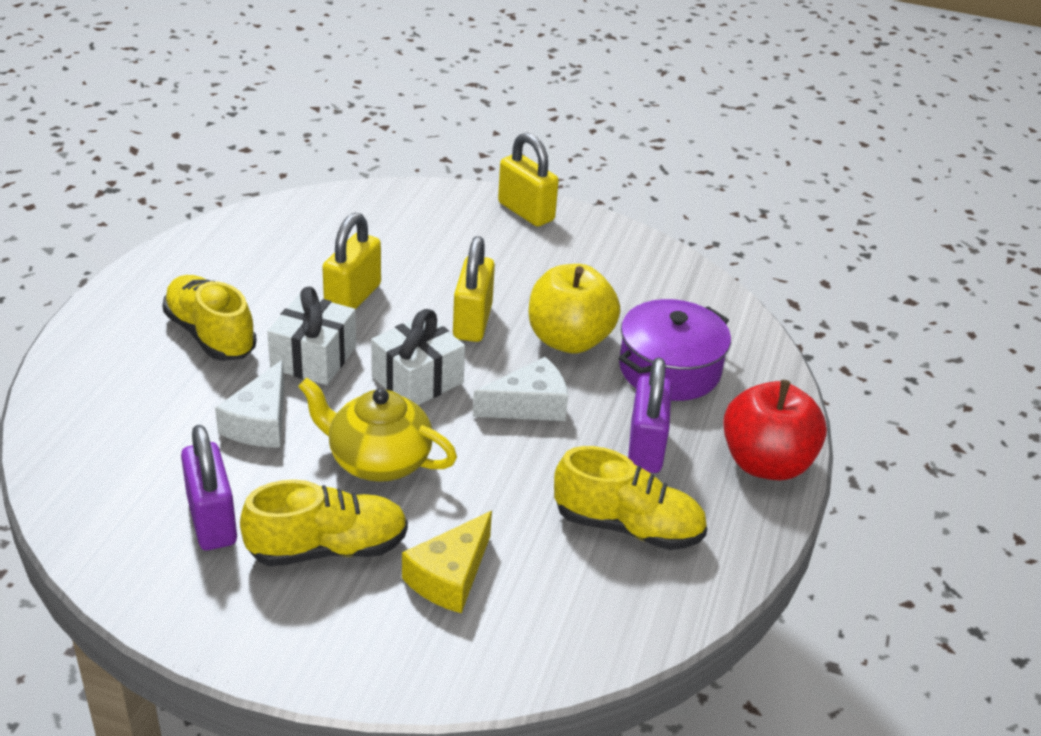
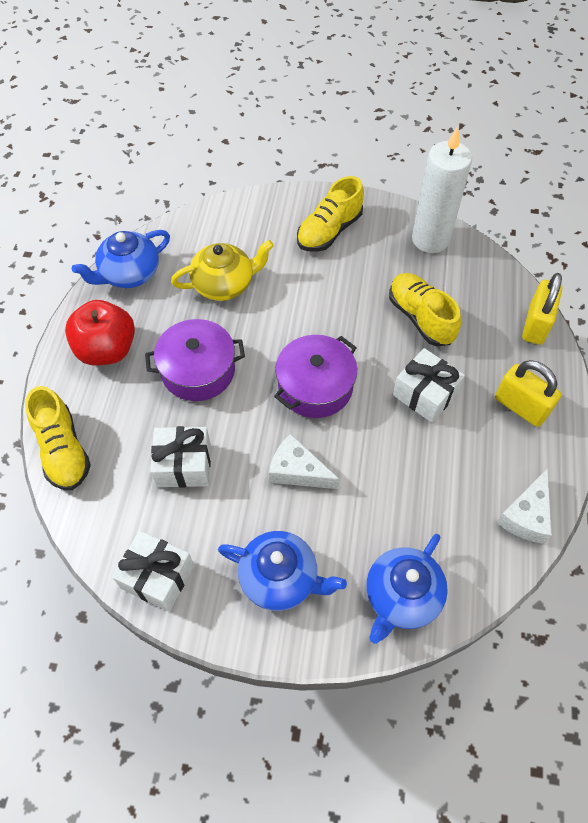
blue teapot: none = 0 -> [72,230,170,288] [218,531,347,611] [366,534,448,644] = 3
purple padlock: [181,425,237,550] [628,357,672,473] = 2 -> none = 0
purple pot: [619,299,731,401] = 1 -> [145,319,245,401] [274,335,357,418] = 2
white candle: none = 0 -> [412,126,472,253] = 1
white gift: [267,287,356,385] [371,309,465,405] = 2 -> [112,531,194,611] [150,426,211,488] [393,348,465,423] = 3
yellow apple: [529,264,620,354] = 1 -> none = 0
yellow cheese: [402,511,492,613] = 1 -> none = 0
yellow padlock: [322,213,381,309] [453,236,495,342] [498,132,559,227] = 3 -> [495,360,561,427] [522,273,562,345] = 2

